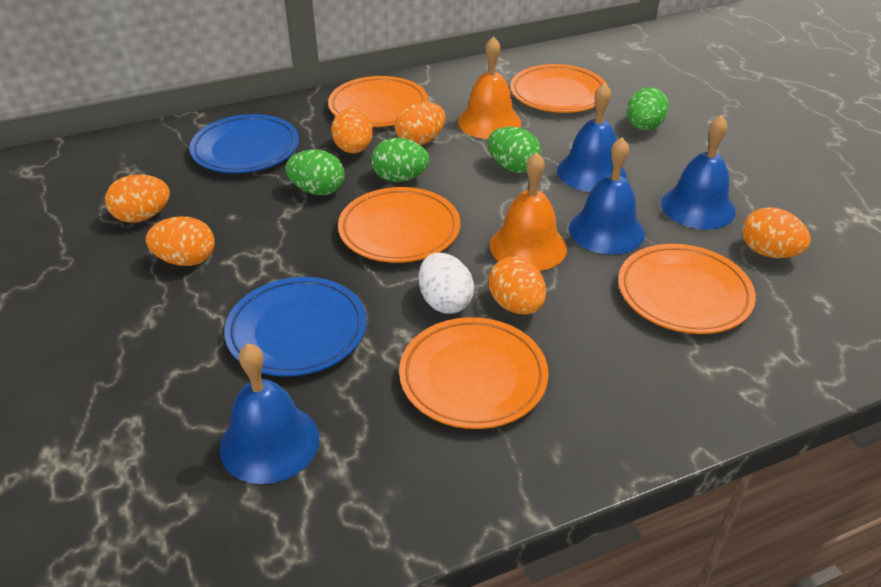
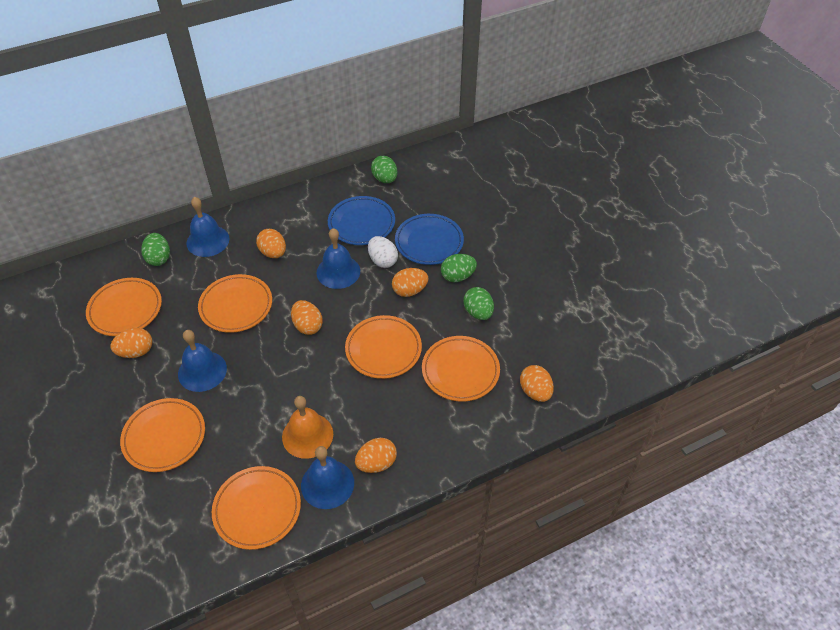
orange bell: [458,36,521,139] [490,152,567,271] = 2 -> [282,396,333,459] = 1
orange plate: [328,76,428,127] [338,187,460,263] [399,317,549,429] [510,64,608,113] [618,244,756,334] = 5 -> [86,278,162,336] [120,398,205,472] [198,274,272,333] [212,466,301,550] [345,315,422,379] [422,336,500,402] = 6

